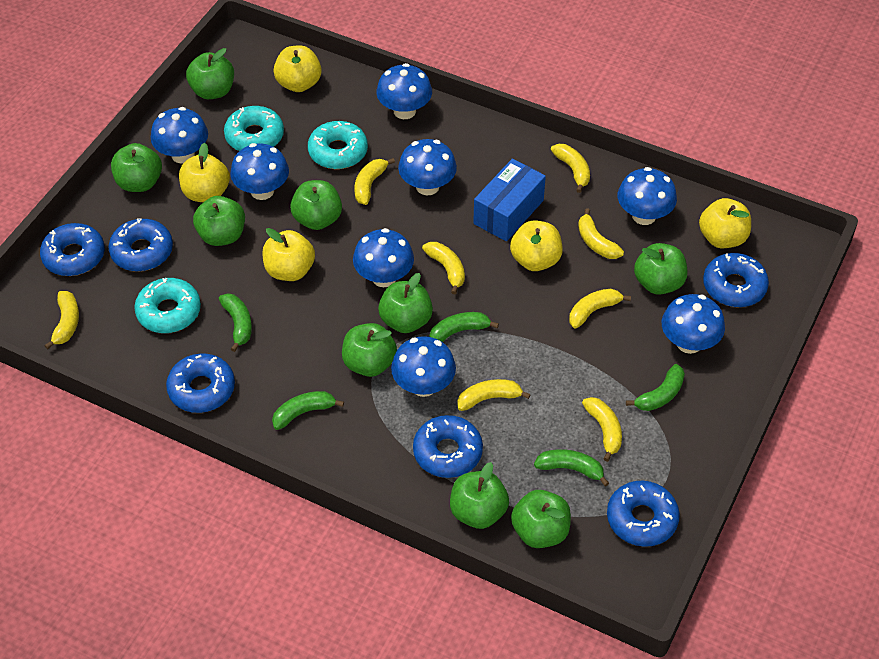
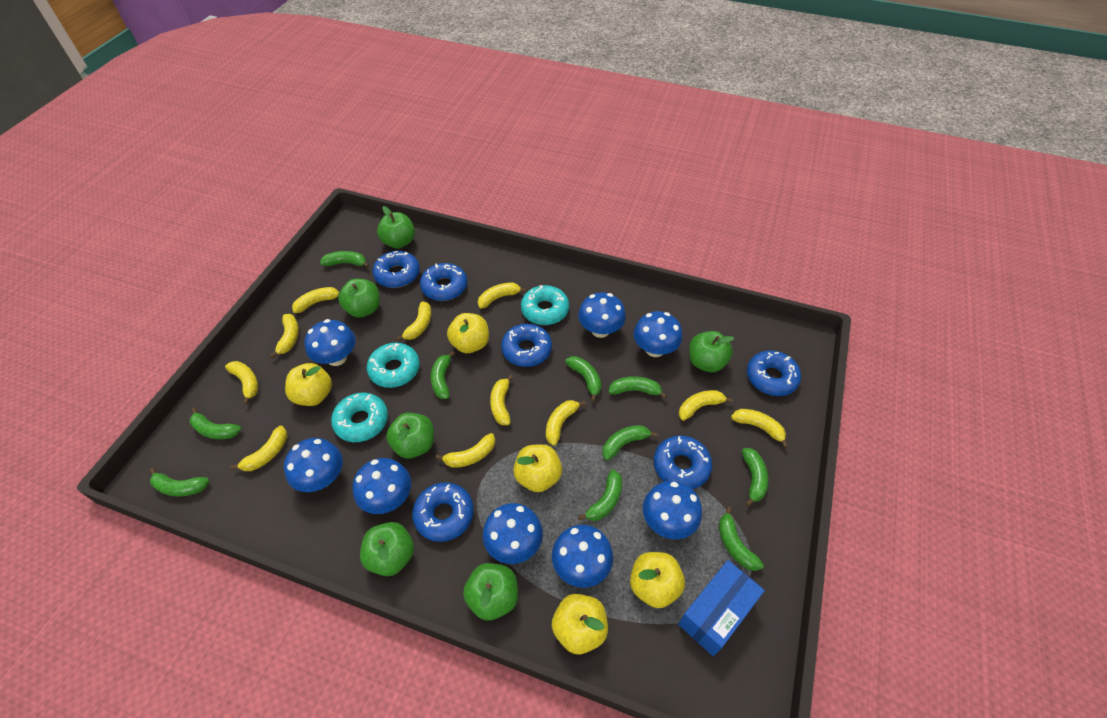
green apple: [111,143,162,192] [186,48,234,99] [193,196,245,246] [290,180,342,230] [342,323,397,377] [378,273,433,333] [450,462,509,529] [511,490,571,548] [634,243,687,295] = 9 -> [338,279,380,317] [360,522,414,576] [377,206,415,248] [386,413,434,459] [463,563,518,621] [689,331,734,372] = 6
green banana: [219,293,252,352] [272,391,344,430] [429,312,499,342] [534,449,609,487] [626,364,685,411] = 5 -> [150,468,209,497] [190,407,241,439] [320,251,369,268] [431,351,455,399] [565,356,601,402] [578,470,622,521] [602,425,658,460] [609,376,667,399] [719,506,764,571] [742,448,768,507] = 10
yellow banana: [44,291,79,349] [354,158,395,205] [422,242,465,294] [457,379,531,411] [551,144,590,193] [569,289,631,328] [578,208,624,259] [582,397,622,462] = 8 -> [225,361,258,405] [230,426,287,471] [270,314,299,358] [292,287,339,313] [396,301,431,341] [436,433,495,468] [478,282,527,309] [490,375,514,425] [546,400,586,446] [679,390,733,421] [731,409,788,448] = 11

